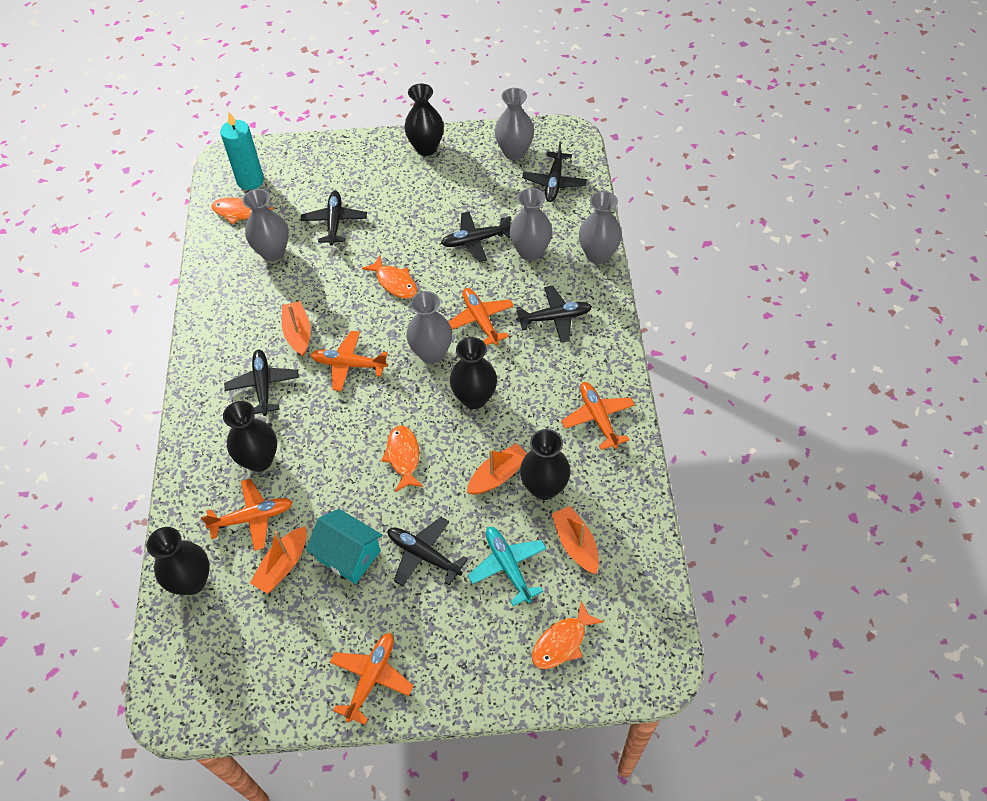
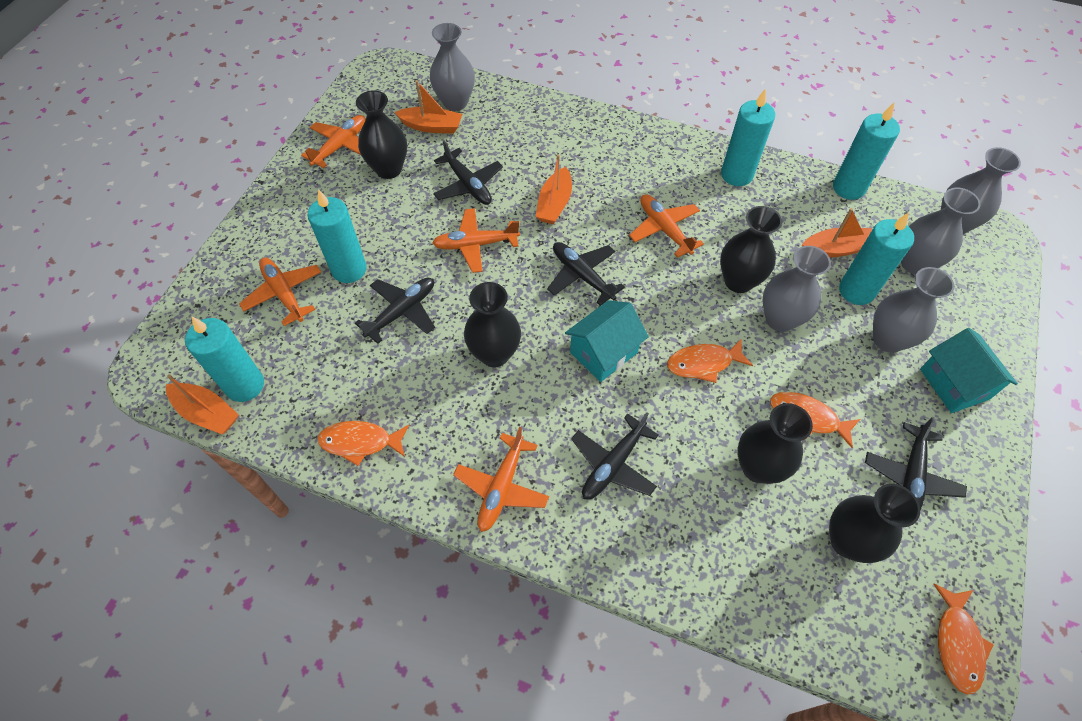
black plane: [224,350,299,416] [301,191,367,245] [388,517,468,587] [441,212,511,262] [516,286,592,342] [522,141,587,202] = 6 -> [355,278,435,344] [433,140,503,205] [547,242,625,306] [571,412,659,500] [865,417,967,510] = 5
turquoise candle: [220,112,264,190] = 1 -> [185,317,264,402] [308,189,367,283] [721,88,775,186] [833,103,900,200] [839,212,914,305] = 5
turquoise house: [306,509,383,584] = 1 -> [565,300,649,382] [920,328,1018,413] = 2
turquoise plane: [468,527,547,606] = 1 -> none = 0

